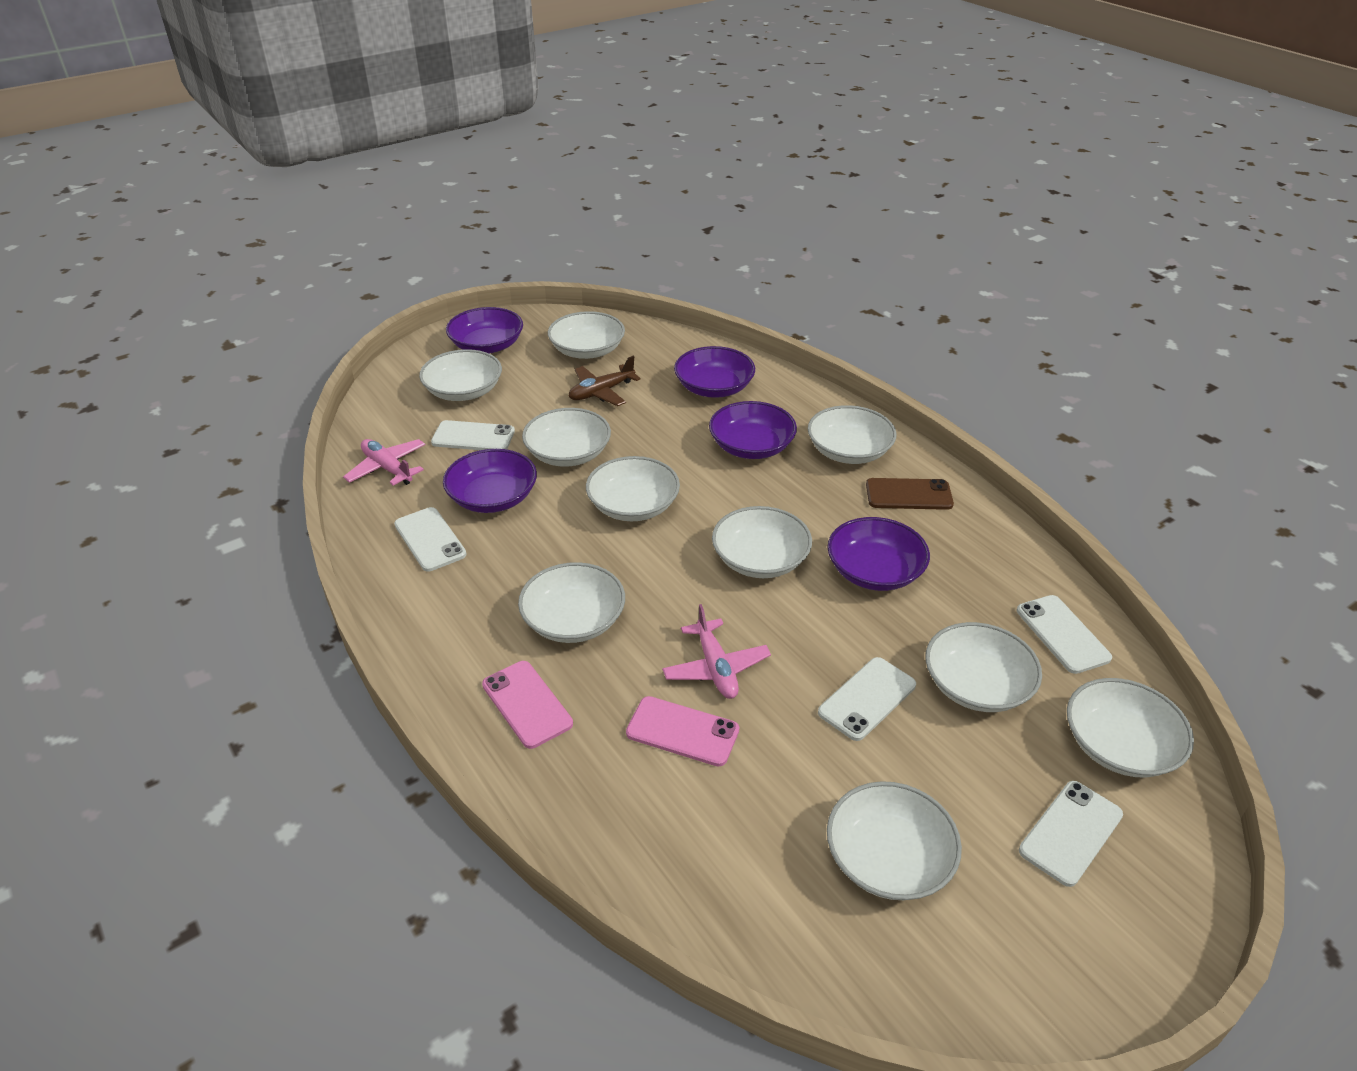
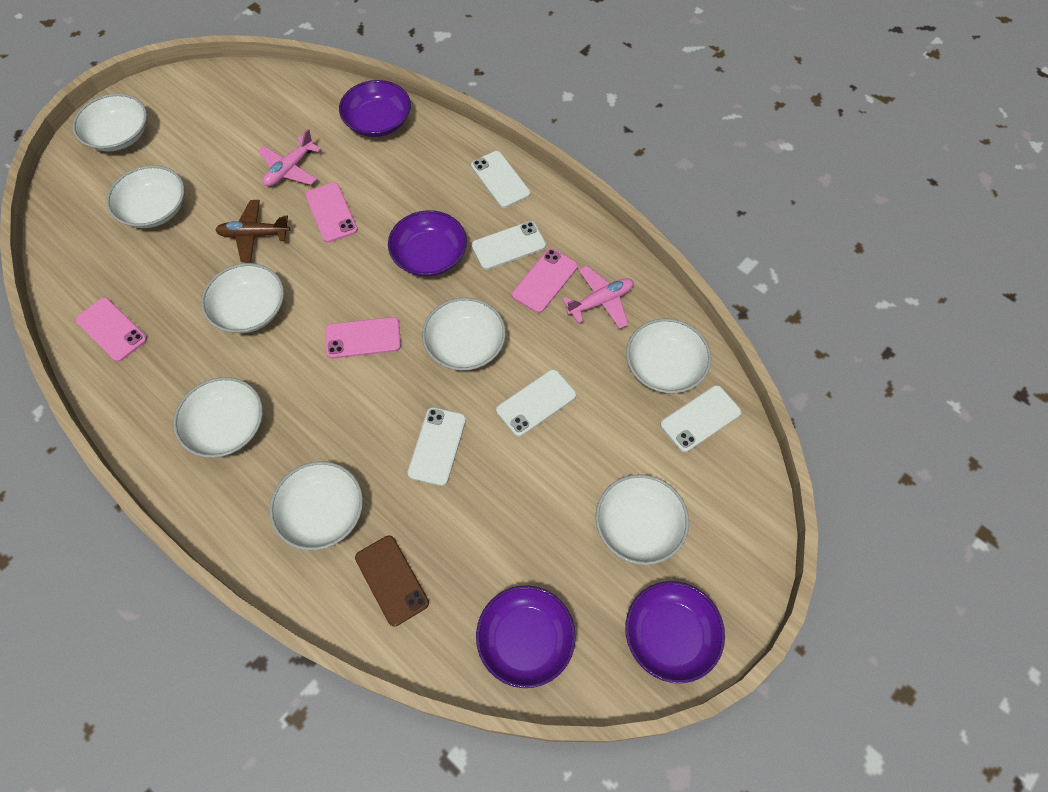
pink phone: [482,661,573,749] [626,696,739,767] = 2 -> [76,298,147,362] [305,182,358,243] [325,317,401,359] [512,249,578,313] = 4
purple bowl: [443,449,537,513] [446,307,523,354] [674,346,755,398] [709,401,797,459] [827,517,930,591] = 5 -> [339,80,411,137] [388,210,467,277] [476,585,576,688] [625,581,725,683] = 4
white bowl: [419,349,502,401] [518,562,625,643] [522,408,611,467] [548,311,625,359] [586,456,680,521] [712,506,812,578] [808,405,897,464] [827,781,962,900] [925,622,1042,712] [1067,678,1194,778] = 10 -> [73,94,147,151] [106,165,185,228] [173,377,263,458] [201,263,284,333] [269,461,363,550] [422,298,506,371] [596,474,689,565] [626,318,711,393] = 8

